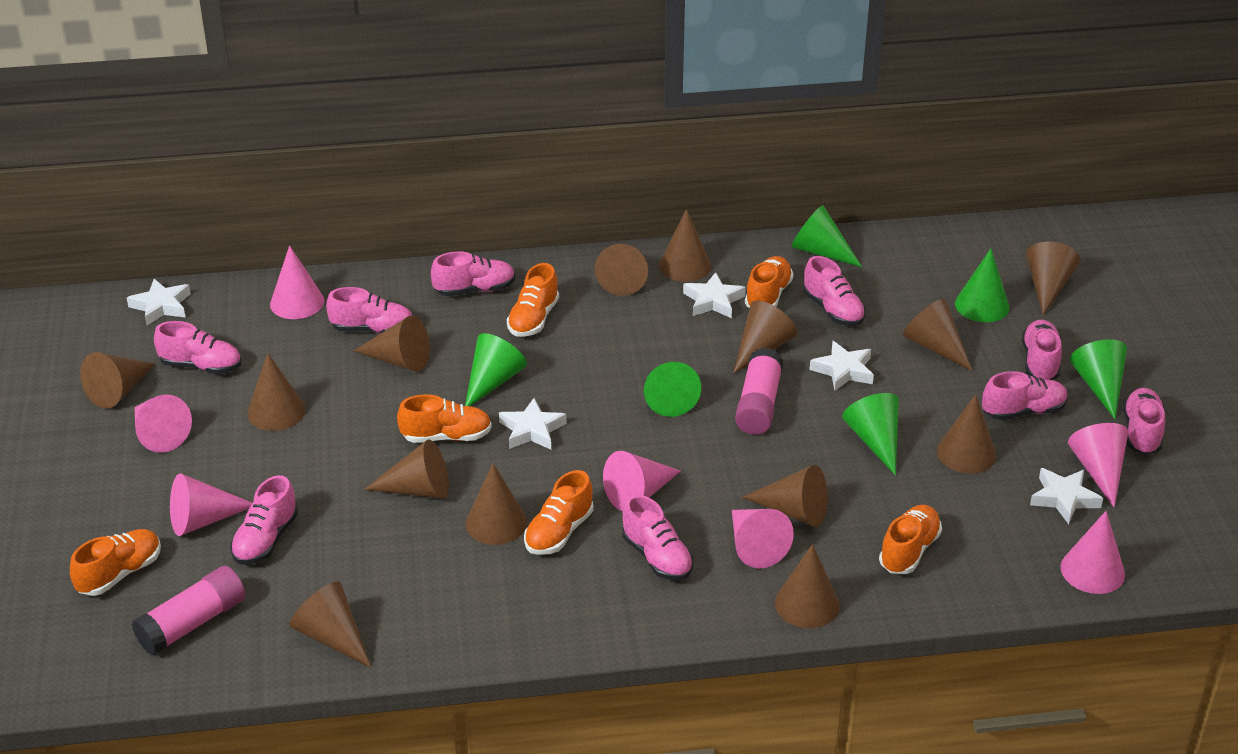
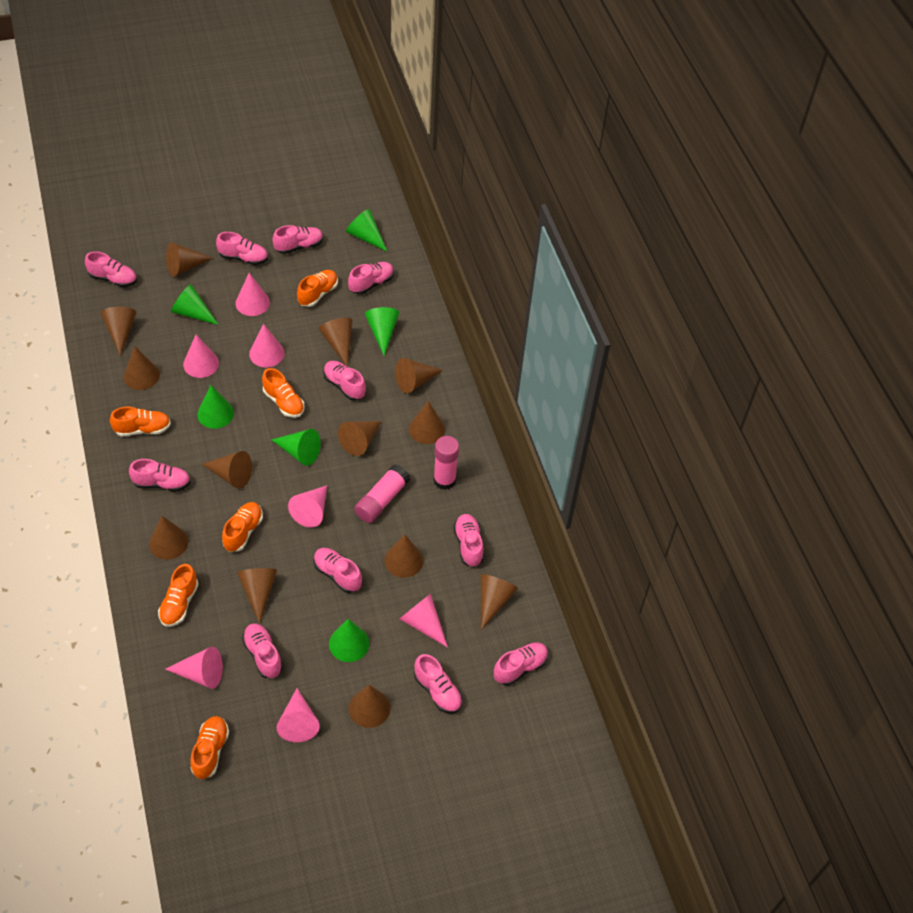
brown cone: [80,352,155,409] [247,353,306,431] [289,581,371,667] [353,316,430,372] [364,440,449,499] [466,463,527,545] [595,244,648,296] [659,209,711,282] [733,300,797,374] [742,465,828,527] [775,544,840,628] [903,299,972,371] [937,394,997,474] [1026,242,1080,315] = 14 -> [101,307,137,356] [124,346,160,390] [149,516,188,560] [166,242,213,277] [202,451,252,489] [237,568,277,624] [319,318,353,367] [338,421,382,456] [349,685,390,728] [385,534,423,578] [395,358,443,393] [409,401,445,444] [481,574,518,630] = 13
pink shoe: [154,321,241,374] [230,475,298,565] [326,287,412,334] [431,251,515,296] [622,495,693,581] [803,256,866,326] [982,371,1068,420] [1022,320,1062,380] [1123,388,1165,455] = 9 -> [85,252,137,287] [129,459,191,492] [216,232,268,265] [242,623,283,678] [272,225,323,254] [313,548,362,593] [323,361,366,401] [348,262,394,294] [414,654,463,714] [453,514,484,567] [494,643,548,686] = 11
white star: [127,279,191,325] [499,398,567,450] [683,272,746,318] [809,341,874,391] [1030,468,1103,524] = 5 -> none = 0

